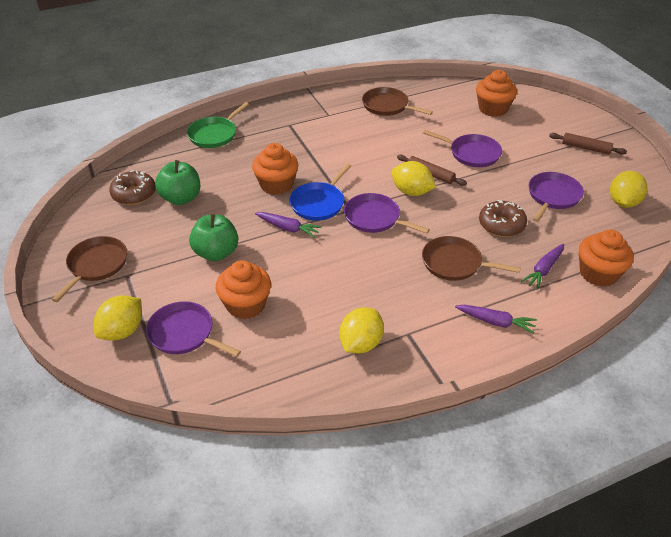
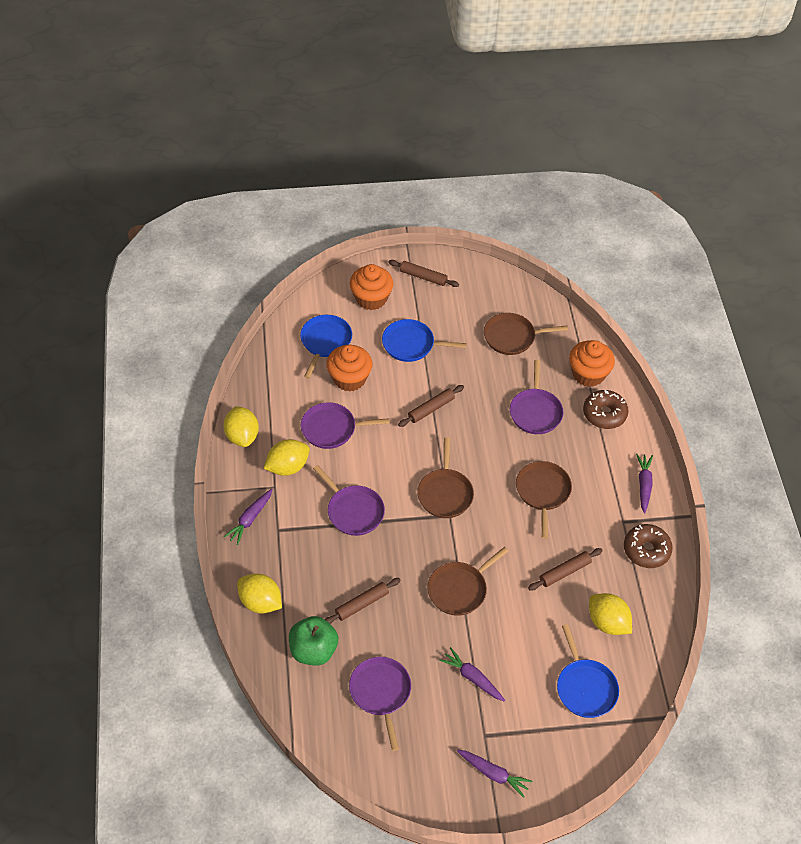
blue pan: [289,164,351,221] = 1 -> [300,315,352,379] [382,319,467,362] [557,624,619,718] = 3
brown pan: [52,236,127,302] [362,87,433,116] [422,236,521,281] = 3 -> [417,438,474,518] [427,547,508,616] [484,313,568,355] [516,461,572,539] = 4
brown rolling pin: [397,155,467,186] [549,133,627,155] = 2 -> [325,578,401,624] [388,260,459,287] [398,385,464,427] [528,548,603,591] = 4
green apple: [155,160,200,205] [189,213,238,261] = 2 -> [289,616,338,665] = 1
green pan: [187,102,249,148] = 1 -> none = 0
orange cupcake: [216,260,271,319] [252,143,298,195] [476,70,517,117] [579,230,634,287] = 4 -> [327,345,372,392] [350,264,393,310] [569,340,615,387] = 3
purple carrot: [255,212,322,238] [455,305,537,334] [521,244,564,290] = 3 -> [224,489,273,545] [439,647,505,701] [457,750,532,798] [636,454,653,513] = 4

